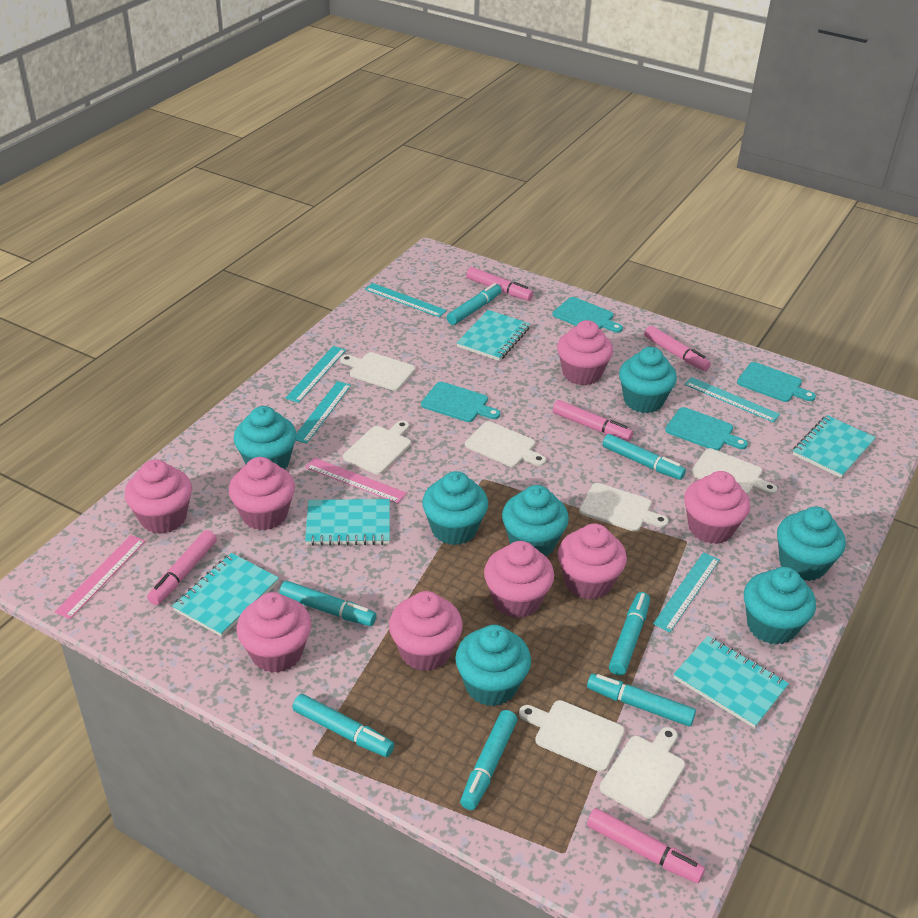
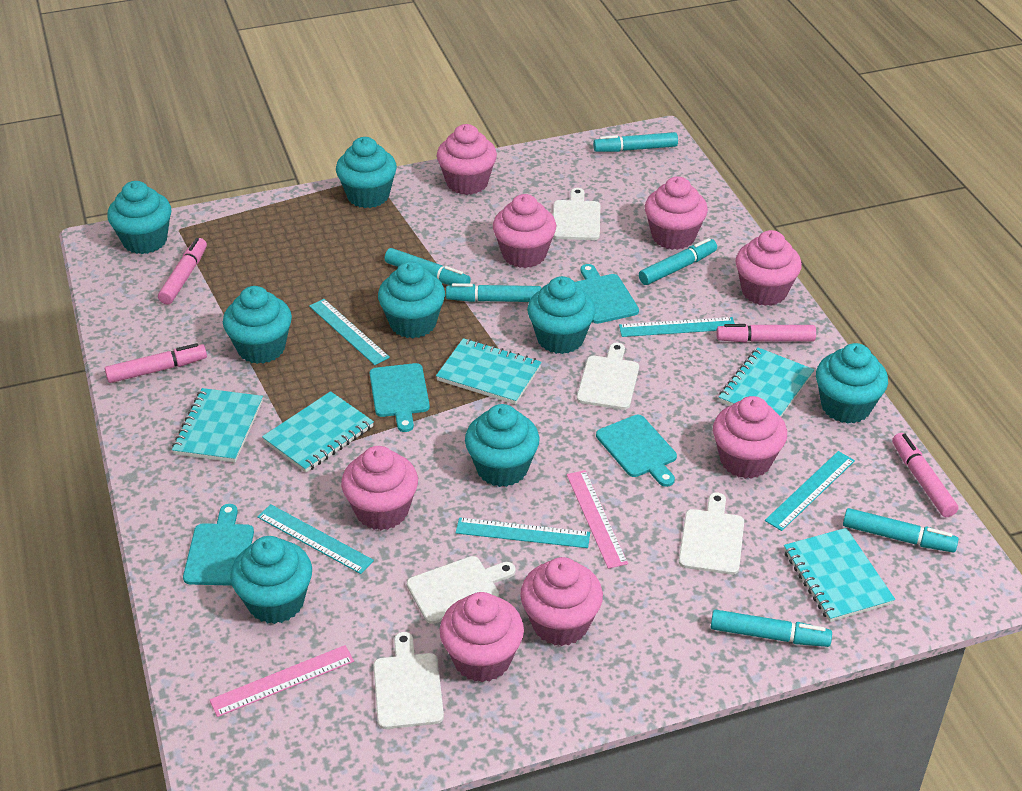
pink marker: [147,530,217,605] [466,267,533,301] [553,400,633,442] [587,808,705,883] [644,325,711,371] = 5 -> [105,343,207,383] [158,238,207,304] [716,324,816,343] [892,433,958,517] = 4
turquoise cupcake: [234,406,297,469] [422,471,488,545] [455,625,531,706] [502,485,569,556] [619,347,677,413] [744,567,816,645] [777,507,846,581] = 7 -> [107,181,171,254] [223,286,292,364] [230,536,312,624] [336,137,397,208] [378,261,445,338] [465,404,540,487] [527,276,596,354] [816,343,888,423] = 8
turquoise marker: [279,581,376,626] [293,694,394,757] [447,283,502,325] [460,710,517,810] [587,674,696,727] [602,434,686,480] [609,592,650,676] = 7 -> [385,248,471,285] [446,283,541,302] [593,132,678,152] [639,238,717,285] [711,610,832,647] [843,508,959,552] = 6
white cutting board: [340,352,415,391] [343,420,411,475] [465,421,546,467] [519,700,625,772] [579,483,669,532] [600,727,685,819] [691,448,777,495] = 7 -> [374,632,444,729] [407,556,516,624] [553,188,600,240] [577,343,639,410] [679,493,744,575] = 5

